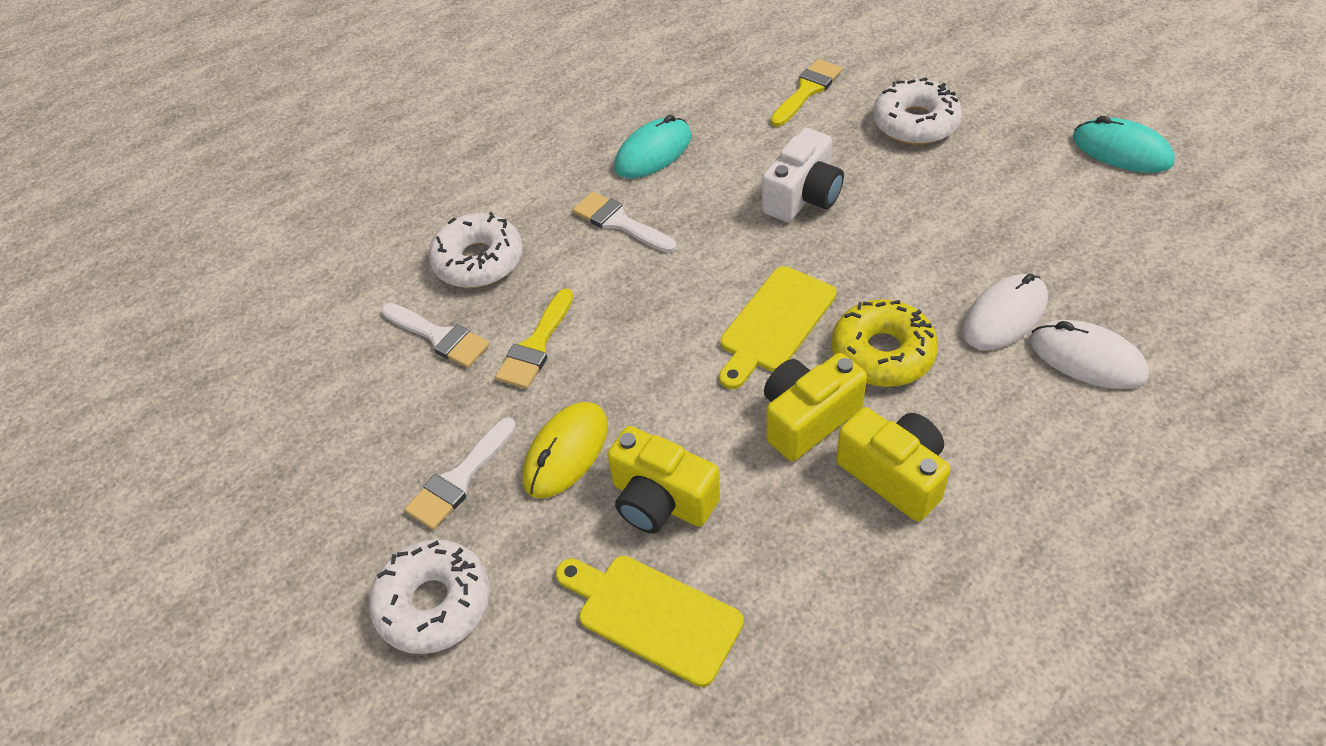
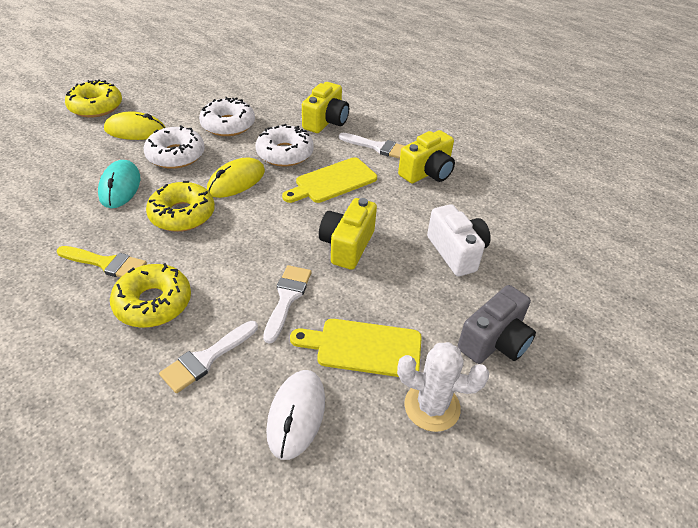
grey camera: none = 0 -> [458,285,536,364] = 1
turquoise mouse: [614,115,692,178] [1073,116,1175,173] = 2 -> [98,160,140,208] = 1
white cactus: none = 0 -> [397,342,489,432] = 1
white mouse: [963,274,1048,350] [1030,320,1149,389] = 2 -> [266,370,325,460] = 1
yellow brush: [495,288,573,389] [771,59,842,127] = 2 -> [57,246,147,277] = 1
yellow donut: [832,299,938,387] = 1 -> [65,79,122,117] [110,263,191,328] [146,181,215,232] = 3
yellow mouse: [523,402,608,499] = 1 -> [104,112,165,140] [207,157,265,198] = 2

